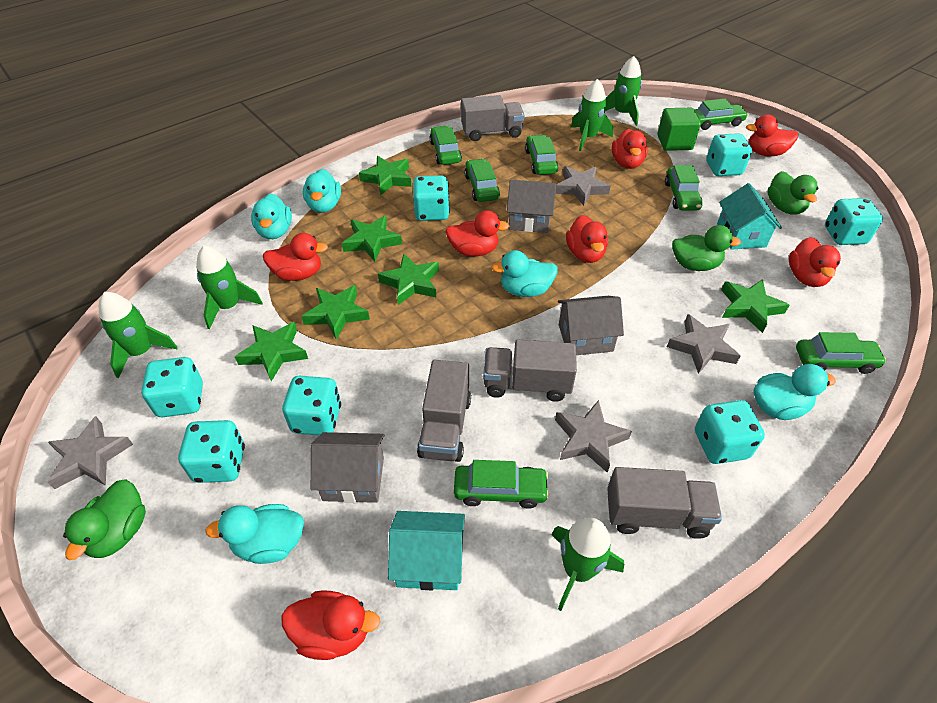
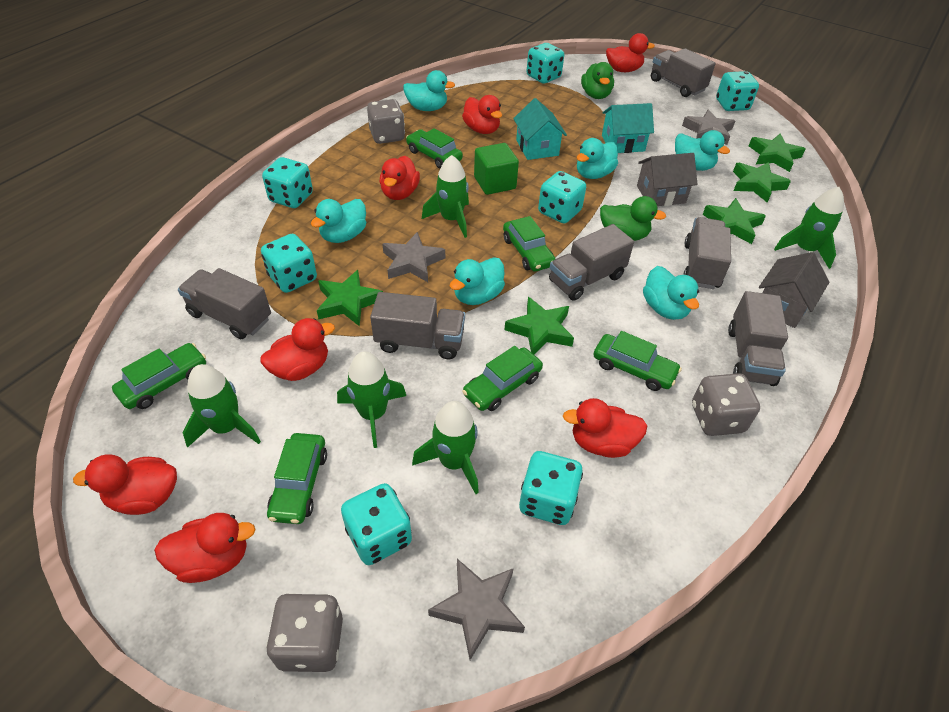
green car: [430,126,462,165] [454,460,549,509] [464,159,500,202] [525,135,558,175] [665,165,703,211] [694,99,748,130] [796,332,887,374] = 7 -> [112,343,206,409] [267,433,327,524] [406,128,463,168] [462,346,543,411] [503,216,555,272] [594,331,682,391] = 6
green duck: [63,480,146,560] [672,225,741,271] [767,171,818,215] = 3 -> [581,62,614,99] [600,196,666,241] = 2
green star: [235,322,308,381] [301,285,370,340] [342,215,402,261] [359,156,412,195] [378,254,439,305] [721,279,789,333] = 6 -> [317,270,383,326] [504,297,574,354] [703,198,766,244] [733,162,791,202] [749,134,806,172] = 5
grey dice: none = 0 -> [266,593,343,672] [367,99,405,144] [692,373,760,436] = 3
grey house: [311,432,385,503] [507,180,556,233] [558,296,624,355] = 3 -> [637,153,697,206] [759,252,829,328] = 2
grey star: [47,416,133,489] [555,166,611,206] [555,400,632,473] [667,314,740,374] = 4 -> [382,232,445,282] [428,559,525,660] [682,109,735,145] = 3
grey truck: [417,360,471,462] [461,95,525,141] [483,340,577,402] [607,467,722,539] = 4 -> [178,268,271,339] [370,292,465,359] [549,224,634,301] [651,48,715,97] [683,217,731,289] [728,291,788,386] = 6
turquoise duck: [205,504,304,564] [251,194,292,239] [303,169,341,213] [491,250,558,297] [753,364,836,420] = 5 -> [311,199,366,243] [403,70,455,111] [450,257,505,305] [577,138,618,179] [643,266,699,320] [675,130,730,171] = 6

